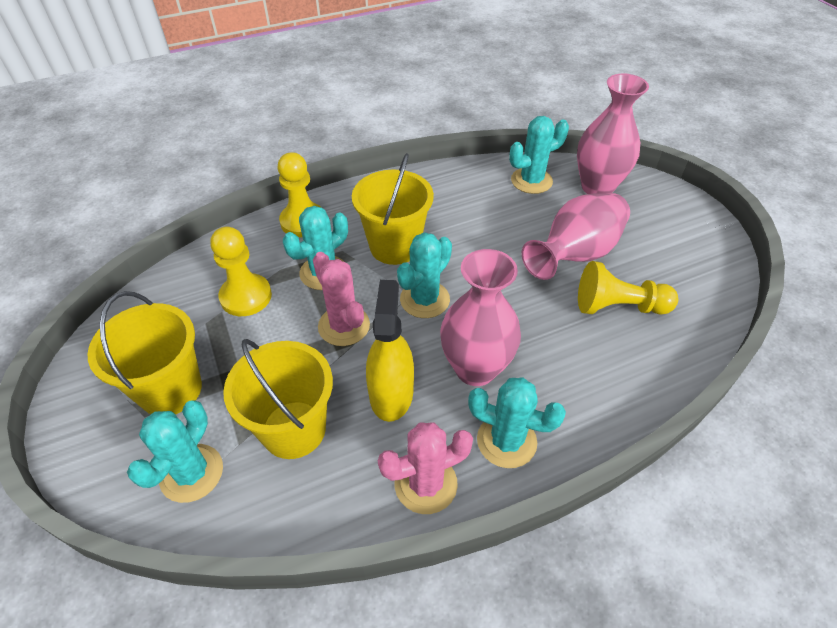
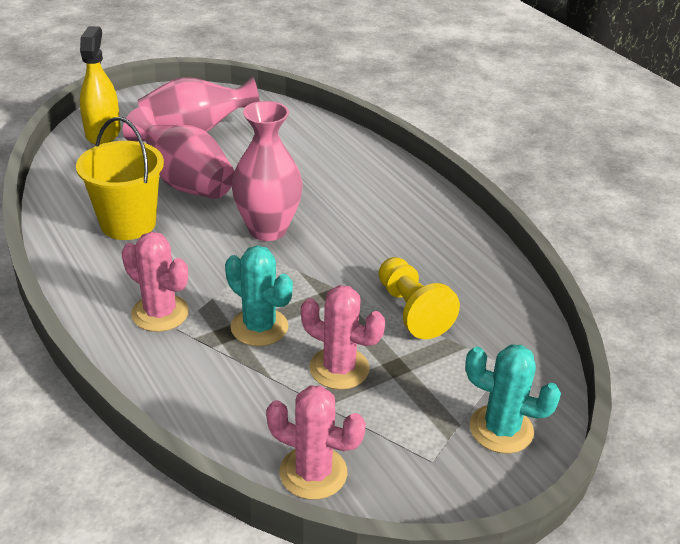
pink cactus: [313,252,370,346] [378,422,473,514] = 2 -> [122,232,189,332] [266,386,366,500] [301,285,385,390] = 3
turquoise cactus: [127,400,223,503] [283,206,348,290] [397,232,452,318] [468,377,566,468] [509,116,569,194] = 5 -> [225,245,293,346] [465,344,561,454] = 2
yellow bucket: [87,291,202,414] [223,339,333,459] [352,153,434,265] = 3 -> [76,117,164,240] = 1
yellow pawn: [210,227,272,316] [277,152,322,237] [578,261,678,314] = 3 -> [379,257,460,339] = 1

